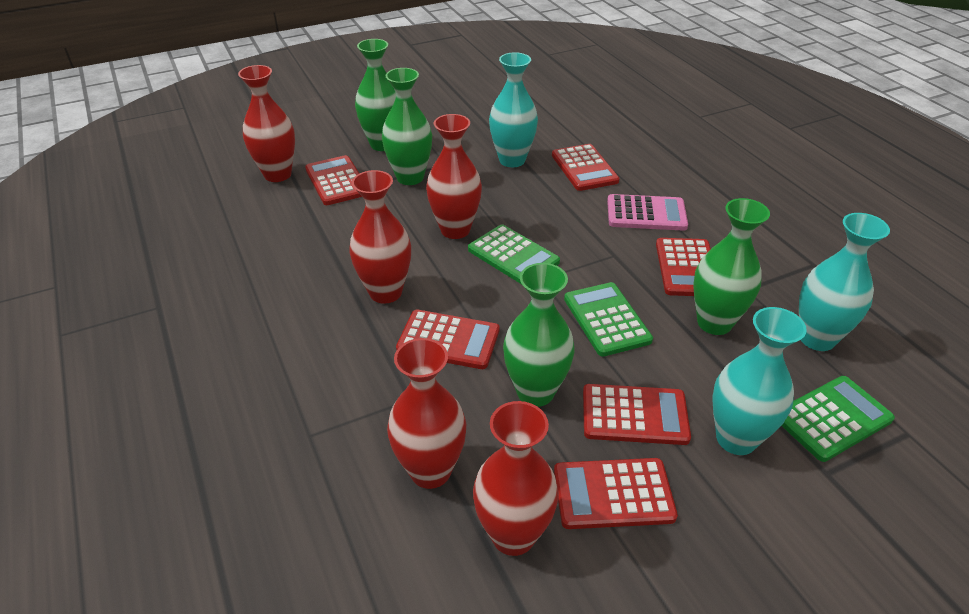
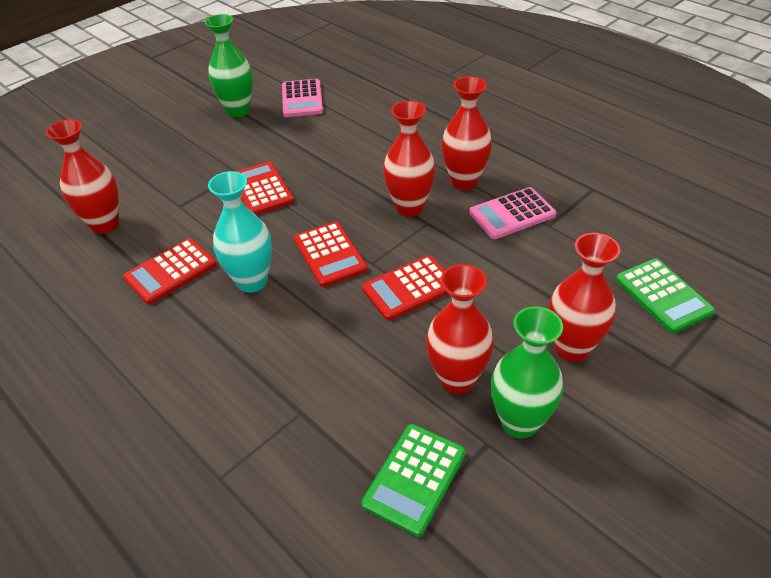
green calculator: [468,225,560,284] [564,282,653,357] [782,376,895,462] = 3 -> [361,424,466,537] [616,259,715,333] = 2
green vase: [355,39,396,151] [382,68,432,185] [503,263,575,407] [693,198,770,335] = 4 -> [205,14,253,117] [491,306,564,439] = 2
pink calculator: [607,194,688,231] = 1 -> [282,79,323,117] [469,187,557,239] = 2
red calculator: [305,155,362,205] [396,309,500,369] [552,144,620,191] [554,458,678,529] [583,384,691,445] [656,238,711,296] = 6 -> [123,238,217,304] [235,162,294,215] [294,222,368,287] [362,255,449,321] = 4
turquoise vase: [489,52,538,167] [713,307,807,455] [799,213,890,351] = 3 -> [208,171,272,293] = 1

